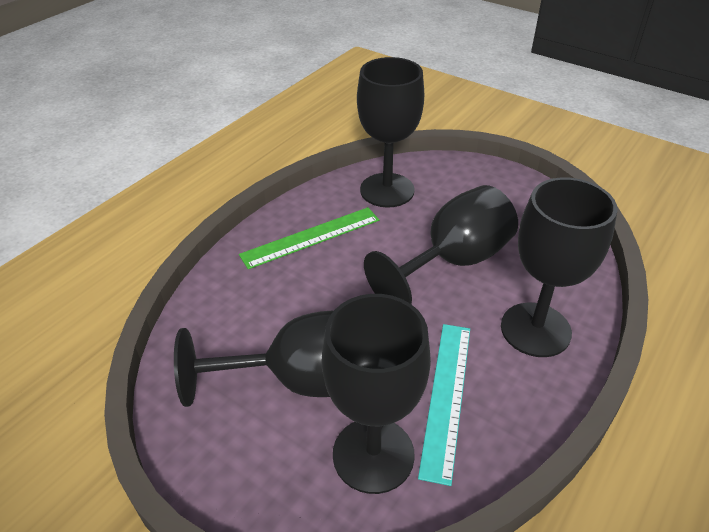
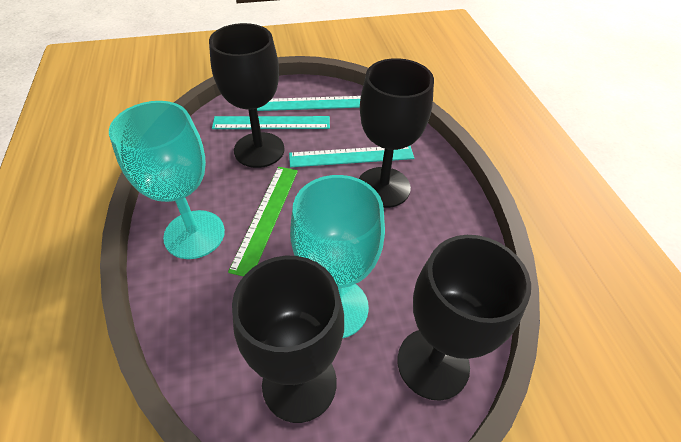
black goblet: [174,311,333,407] [322,294,431,494] [357,57,424,207] [364,185,518,304] [501,177,617,357] = 5 -> [209,23,284,168] [232,256,344,423] [359,58,434,208] [397,235,531,401] = 4
turquoise goblet: none = 0 -> [109,101,225,259] [290,175,385,338] = 2
turquoise ruler: [418,324,470,486] = 1 -> [212,116,330,129] [257,96,361,111] [289,146,414,167] = 3

